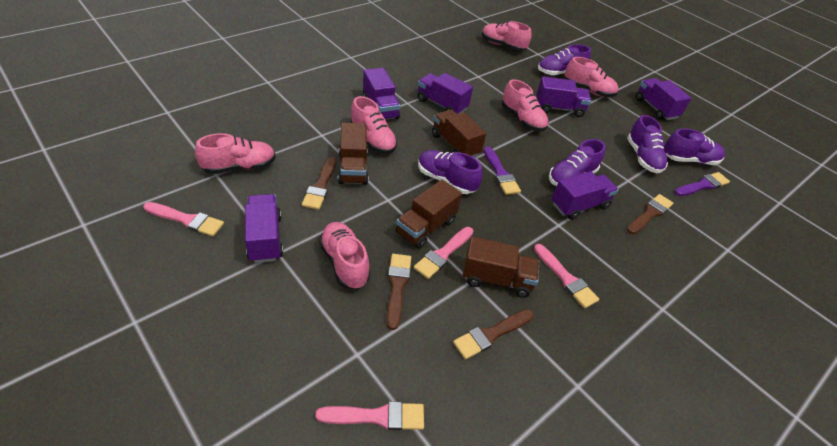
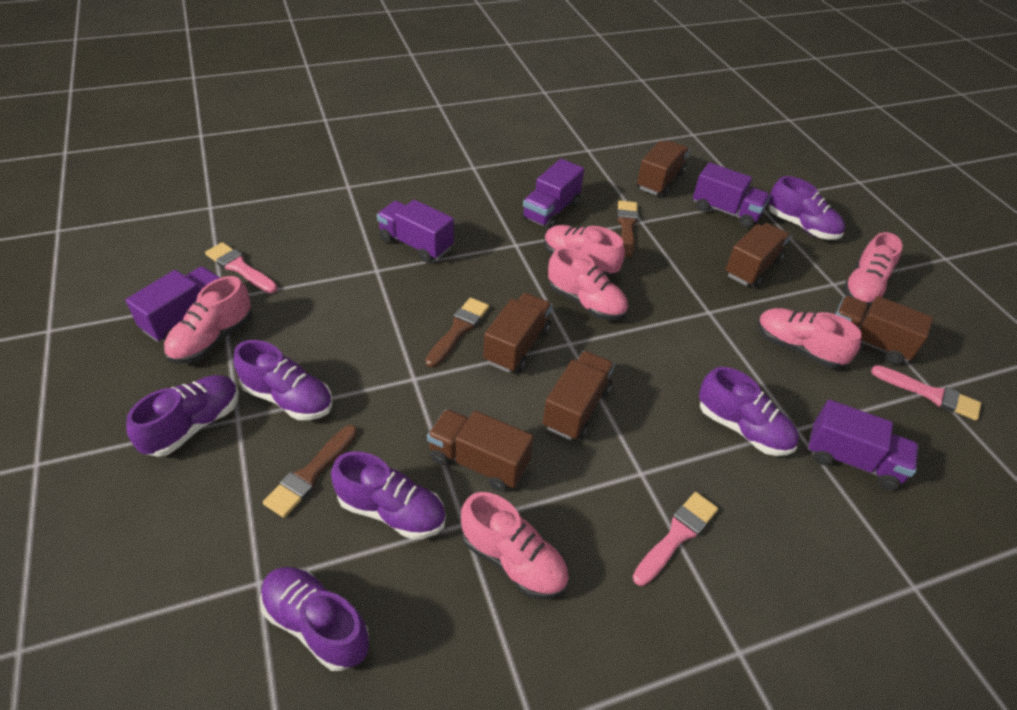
brown brush: [302,157,336,210] [387,254,411,330] [453,309,533,359] [627,194,673,234] = 4 -> [263,425,357,518] [426,298,489,367] [617,200,638,257] = 3
brown truck: [338,123,368,185] [396,180,462,249] [432,110,486,157] [463,237,539,298] = 4 -> [427,409,534,492] [483,293,552,373] [543,351,615,440] [637,141,689,197] [725,223,790,288] [835,296,933,364] = 6
pink brush: [143,202,224,236] [315,402,424,430] [414,227,473,279] [534,244,599,308] = 4 -> [205,242,278,293] [633,492,718,586] [871,365,981,421] = 3
purple brush: [484,146,521,195] [674,172,730,196] = 2 -> none = 0
purple shoe: [418,150,483,194] [538,44,591,76] [549,139,605,186] [627,115,668,173] [664,129,725,165] = 5 -> [126,375,239,457] [234,340,332,420] [260,567,369,671] [331,451,446,540] [699,367,799,456] [768,176,845,240] = 6
purple truck: [245,194,283,263] [363,68,400,120] [417,73,473,114] [536,76,591,117] [552,171,618,220] [636,78,691,120] = 6 -> [126,266,220,342] [377,200,454,263] [522,159,584,229] [693,162,770,228] [808,400,919,490] = 5

